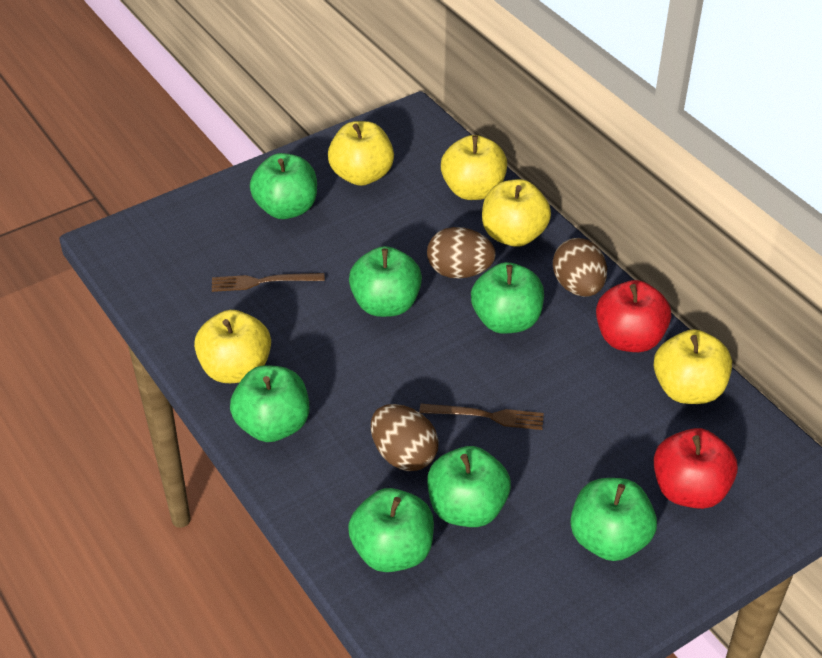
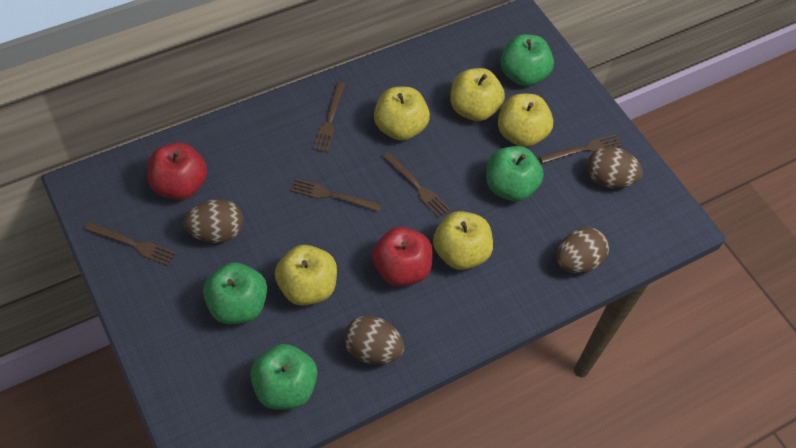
brown egg: [371,404,439,471] [427,227,496,278] [553,238,607,297] = 3 -> [184,199,243,243] [344,316,405,364] [556,227,609,273] [587,147,643,188] = 4
brown fork: [212,273,325,292] [419,404,544,430] = 2 -> [84,222,176,266] [291,179,382,212] [313,82,345,153] [382,152,450,217] [539,134,622,163] = 5
green apple: [230,365,309,442] [250,153,317,219] [348,488,434,572] [349,246,422,317] [427,446,511,527] [471,262,544,334] [570,478,657,561] = 7 -> [203,262,267,324] [250,344,317,410] [486,146,544,202] [500,34,554,86] = 4

